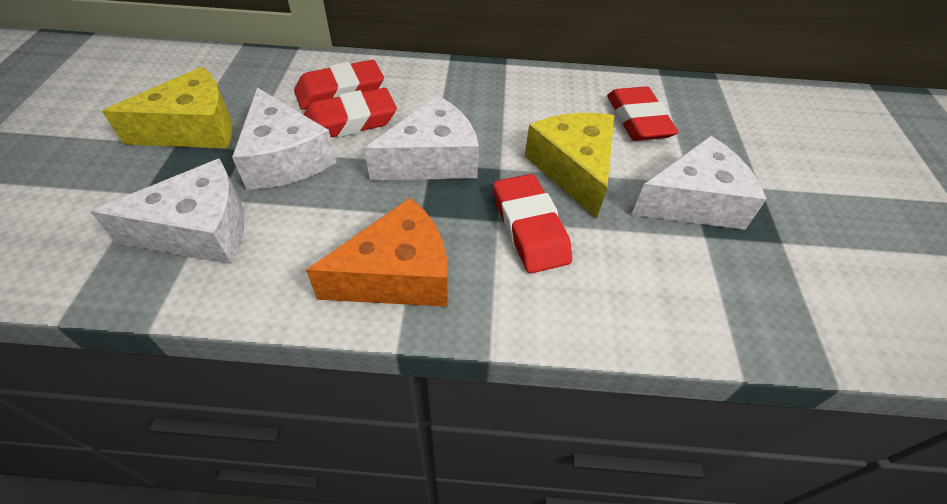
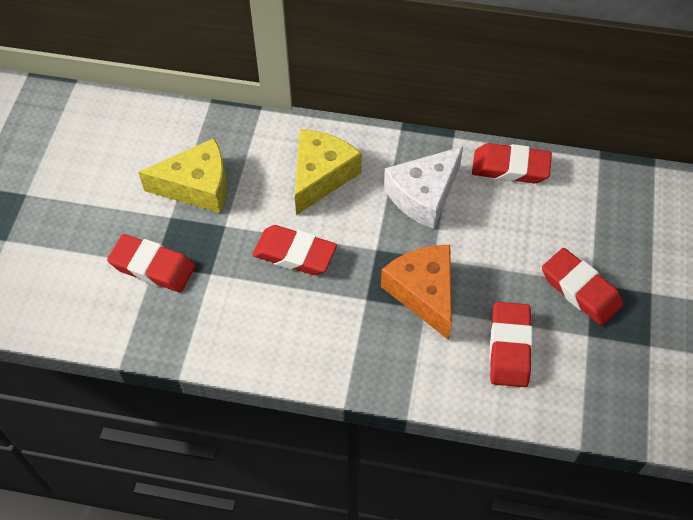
red eraser: [294,60,384,110] [304,88,397,138] [493,174,572,274] [607,87,679,141] = 4 -> [107,234,195,292] [253,225,337,275] [472,143,552,183] [490,302,533,387] [542,248,623,326] = 5
white cheese: [90,159,244,264] [232,88,337,190] [364,95,479,181] [631,136,767,230] = 4 -> [384,146,463,229] = 1

